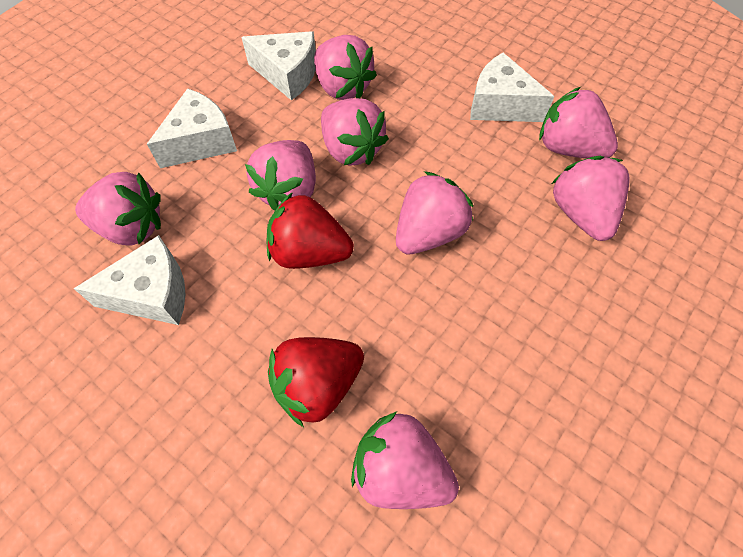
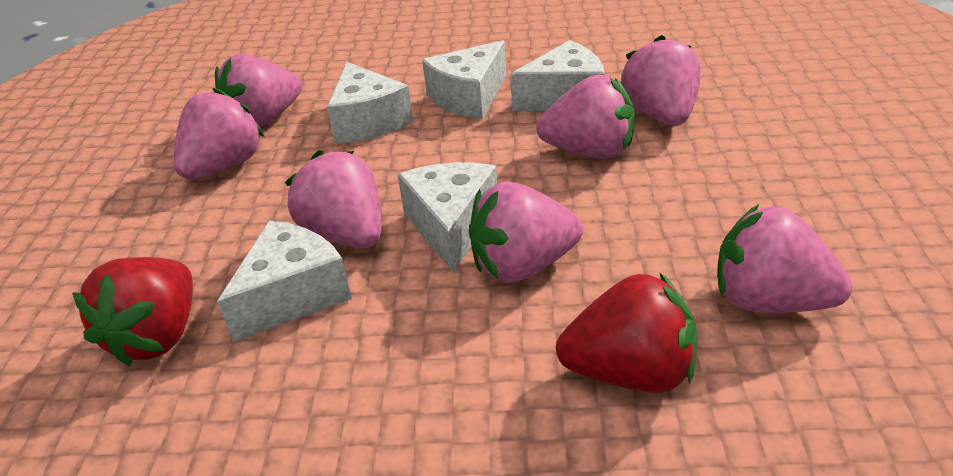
pink strawberry: [75,172,161,245] [245,140,316,211] [314,35,377,100] [321,98,389,165] [351,412,459,509] [396,171,473,254] [539,87,618,158] [551,156,629,241] = 8 -> [174,88,264,179] [215,54,302,127] [285,150,382,248] [469,182,583,283] [536,75,635,159] [621,35,701,126] [717,204,852,313] = 7
white cheese: [73,235,186,325] [147,88,237,168] [241,31,316,100] [470,53,554,122] = 4 -> [217,220,352,342] [327,62,413,143] [397,162,498,273] [422,40,506,119] [511,40,605,111] = 5

